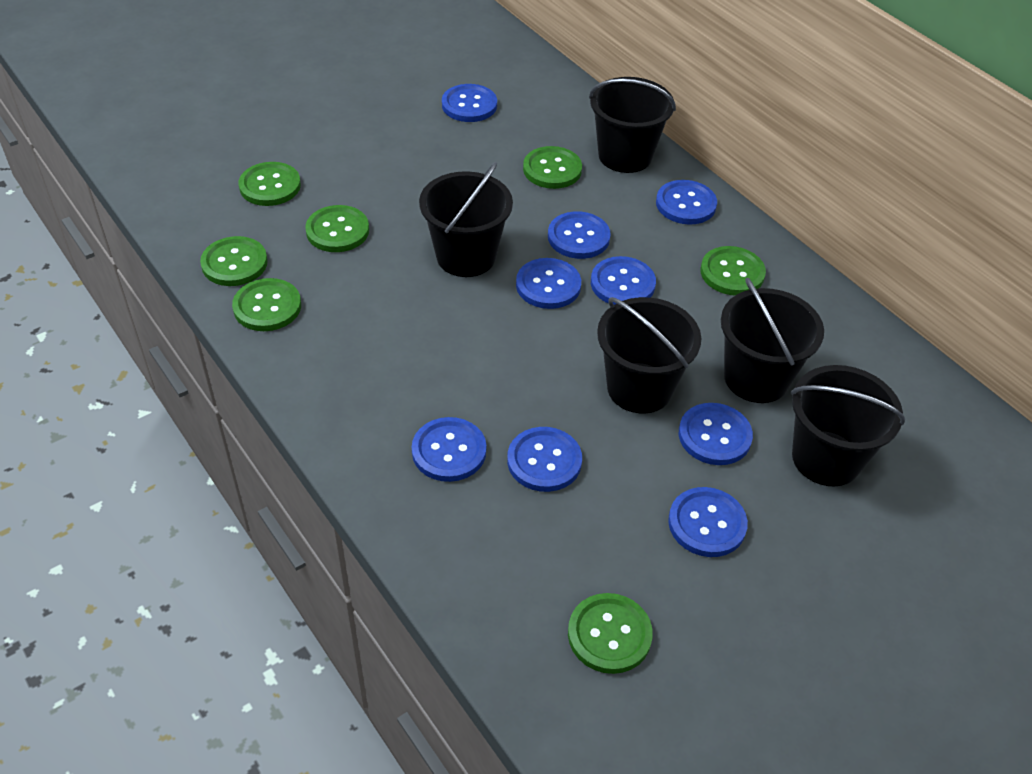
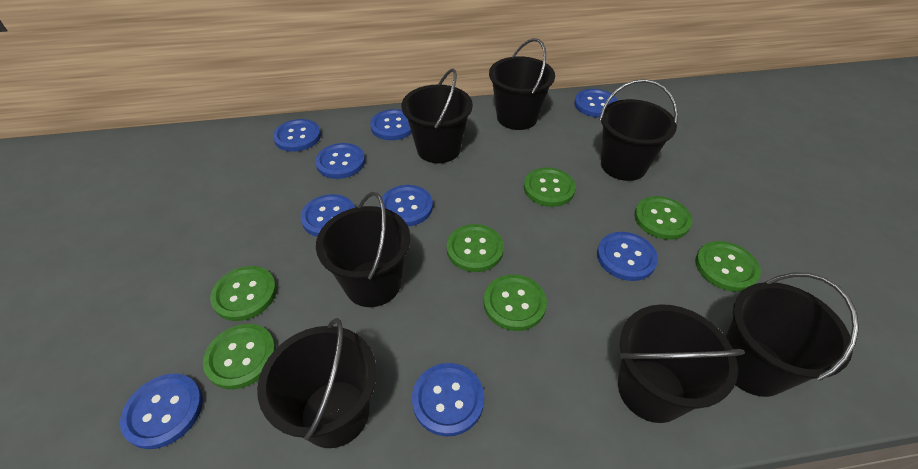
black bucket: [419,162,513,277] [589,77,676,173] [597,297,701,413] [721,277,824,403] [791,365,905,487] = 5 -> [257,318,377,448] [316,192,411,307] [402,69,473,163] [489,38,555,130] [599,79,678,181] [618,304,745,423] [726,273,859,397] = 7

